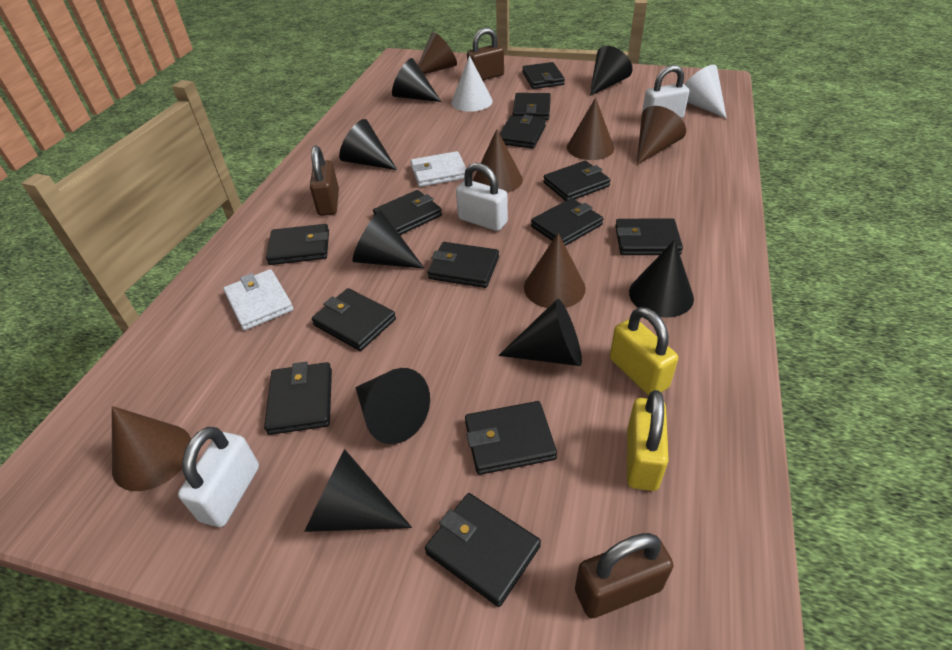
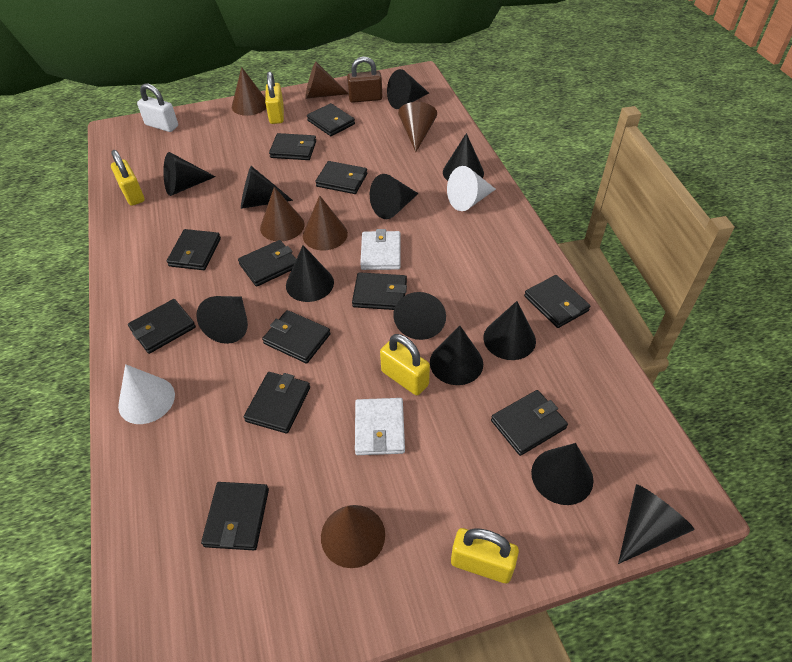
black cone: [304,449,412,532] [339,119,397,170] [352,211,424,268] [355,368,430,444] [392,58,442,102] [498,299,582,366] [590,46,633,96] [629,240,694,318] = 8 -> [163,152,216,196] [196,296,248,344] [241,166,293,209] [286,245,334,302] [370,174,419,219] [387,69,429,109] [393,292,446,340] [430,326,483,385] [443,133,484,181] [484,301,536,360] [531,443,594,505] [618,484,695,564] = 12
black wallet: [264,362,332,435] [266,224,329,265] [312,288,396,351] [373,190,442,235] [425,493,541,607] [428,242,499,288] [465,401,557,475] [499,115,546,149] [513,93,551,120] [522,62,565,89] [531,198,603,246] [543,161,610,201] [615,218,683,255] = 13 -> [128,299,196,354] [167,229,221,270] [201,482,269,550] [238,240,296,287] [244,372,310,434] [262,310,331,364] [269,133,316,160] [307,103,355,136] [315,161,367,194] [352,272,407,310] [491,390,568,456] [524,275,590,328] = 12
brown padlock: [310,145,339,216] [467,28,504,80] [575,533,674,618] = 3 -> [347,56,382,103] = 1
white padlock: [178,427,259,527] [456,163,508,231] [642,65,689,118] = 3 -> [137,83,178,132] = 1
yellow padlock: [610,307,678,395] [627,390,669,491] = 2 -> [111,150,145,206] [265,71,284,124] [380,334,430,395] [451,528,519,583] = 4

